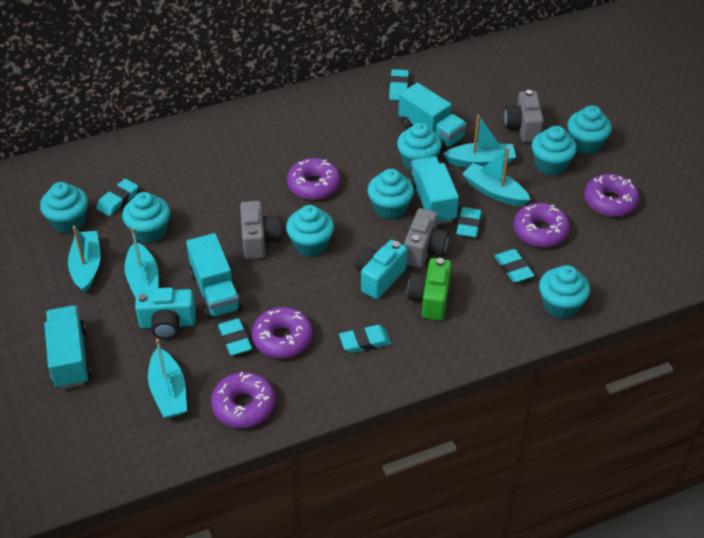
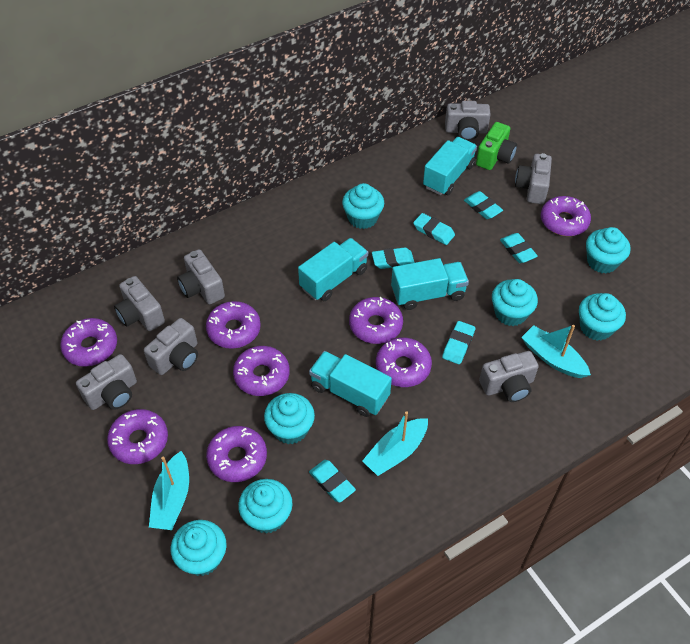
grey camera: [240,201,281,259] [404,208,449,268] [504,90,544,142] = 3 -> [76,354,137,410] [114,276,165,331] [144,318,198,375] [177,249,225,304] [445,101,491,141] [479,351,539,402] [515,153,552,204] = 7
purple donut: [211,372,275,428] [252,307,313,358] [287,158,340,200] [513,203,570,247] [584,174,640,217] = 5 -> [60,318,117,367] [107,409,168,464] [206,301,261,349] [206,426,267,482] [233,346,290,396] [349,297,403,344] [376,338,432,387] [541,196,591,236] = 8
turquoise boat: [68,226,100,293] [125,228,159,298] [148,339,187,418] [443,115,516,168] [462,148,531,206] = 5 -> [149,451,189,530] [362,411,428,476] [521,325,591,378] = 3
turquoise camera: [135,287,196,339] [355,240,408,299] = 2 -> none = 0
turquoise cupcake: [40,182,88,233] [122,192,170,244] [286,205,334,257] [368,169,414,220] [397,123,442,171] [532,126,577,175] [539,265,590,319] [567,105,612,155] = 8 -> [171,520,227,576] [238,479,293,534] [264,393,315,444] [342,183,384,229] [492,279,538,326] [579,293,626,341] [586,227,630,274] = 7

